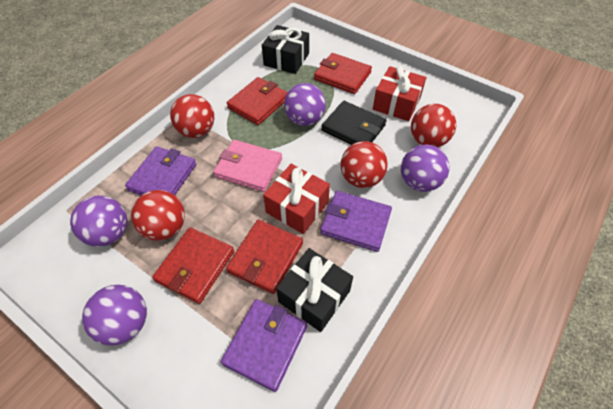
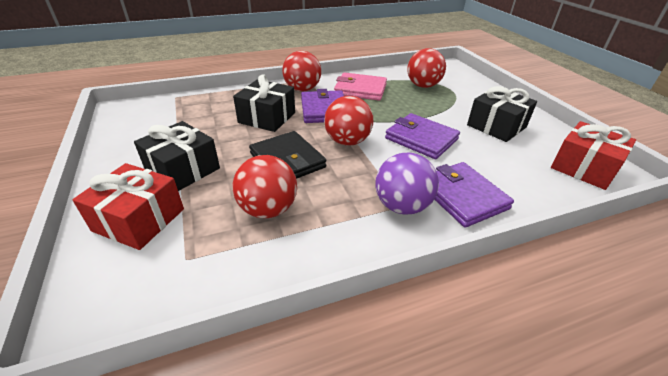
black gift: [262,25,309,74] [276,248,353,332] = 2 -> [134,121,220,191] [233,74,295,132] [467,86,537,142] = 3
purple ball: [70,196,127,247] [82,285,147,346] [284,83,326,126] [401,145,449,192] = 4 -> [375,153,439,215] = 1
red wallet: [152,227,234,304] [226,219,303,294] [227,77,288,125] [314,53,372,94] = 4 -> none = 0

